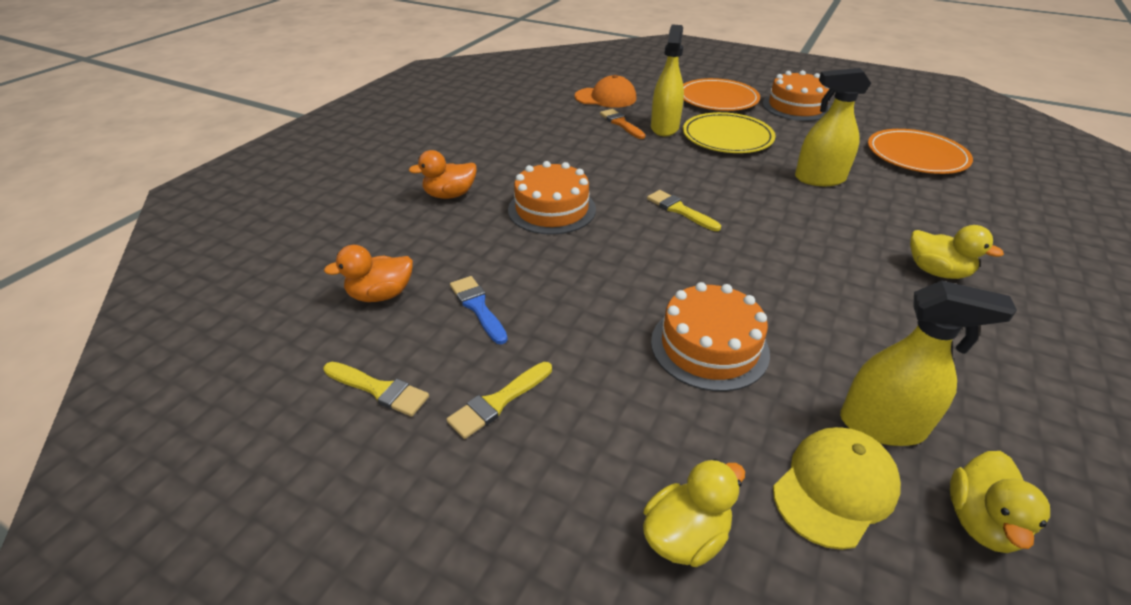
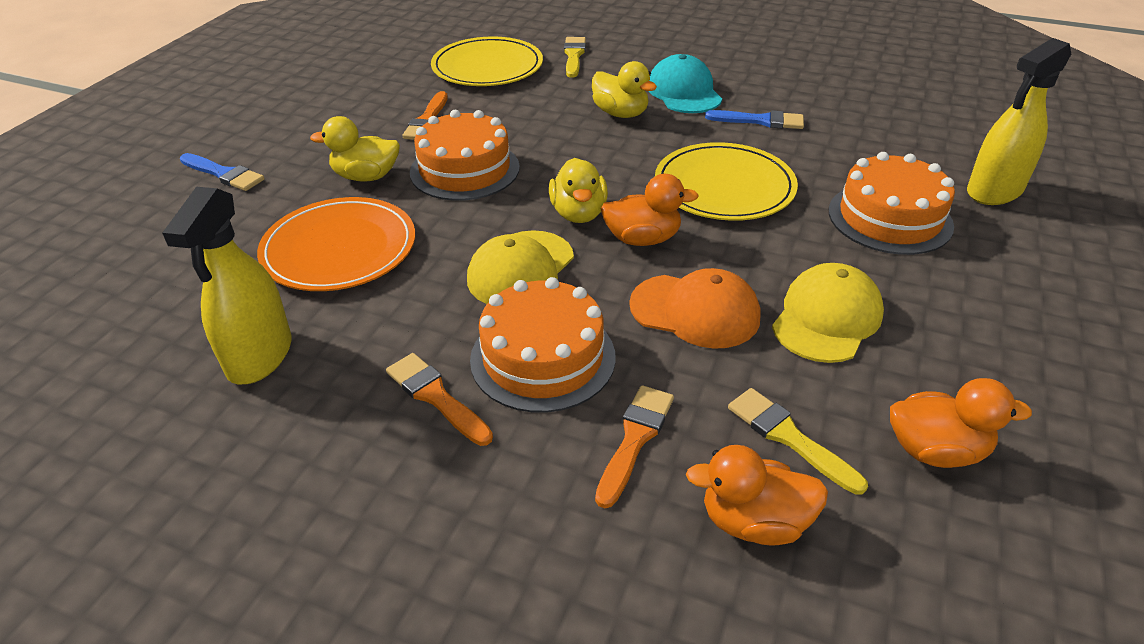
blue brush: [450,276,508,344] = 1 -> [180,153,265,191] [705,110,804,129] = 2
orange brush: [600,109,645,139] = 1 -> [386,353,493,446] [403,91,448,140] [595,385,674,508] = 3
orange duck: [324,245,413,302] [409,150,477,199] = 2 -> [601,174,699,246] [686,445,828,545] [890,378,1032,468] = 3
orange plate: [683,78,760,111] [868,129,973,174] = 2 -> [257,197,415,291] = 1
turquoise cap: none = 0 -> [649,54,722,113] = 1
yellow brush: [323,362,429,417] [446,362,552,439] [647,190,721,231] = 3 -> [564,37,586,78] [728,388,868,495] = 2
yellow cap: [773,427,901,550] = 1 -> [467,230,574,304] [772,263,884,363] = 2
yellow plate: [683,112,776,153] = 1 -> [431,36,543,86] [655,142,798,221] = 2
yellow spray bottle: [651,24,684,136] [795,68,871,186] [840,280,1017,446] = 3 -> [162,187,292,384] [967,38,1071,205] = 2

